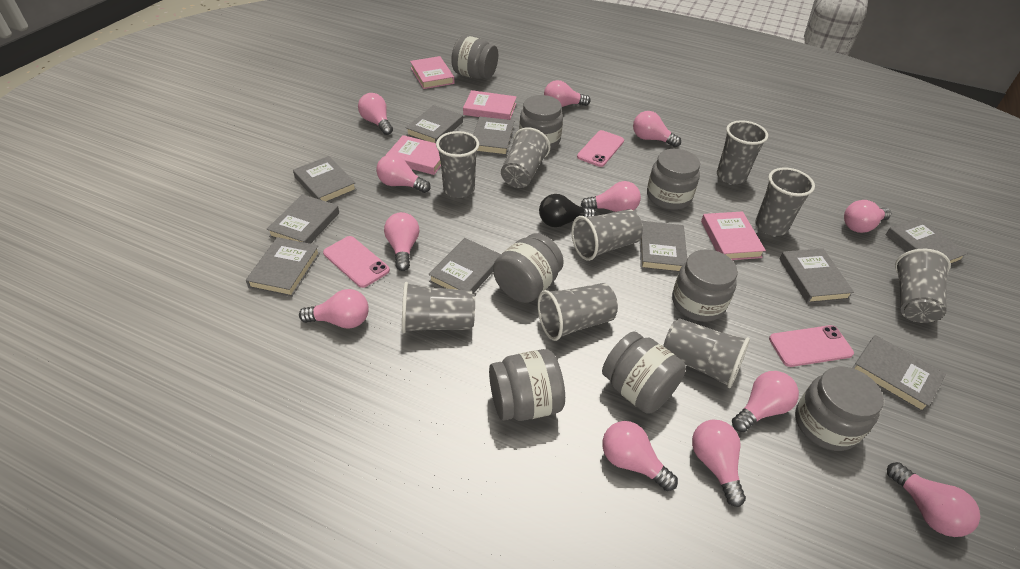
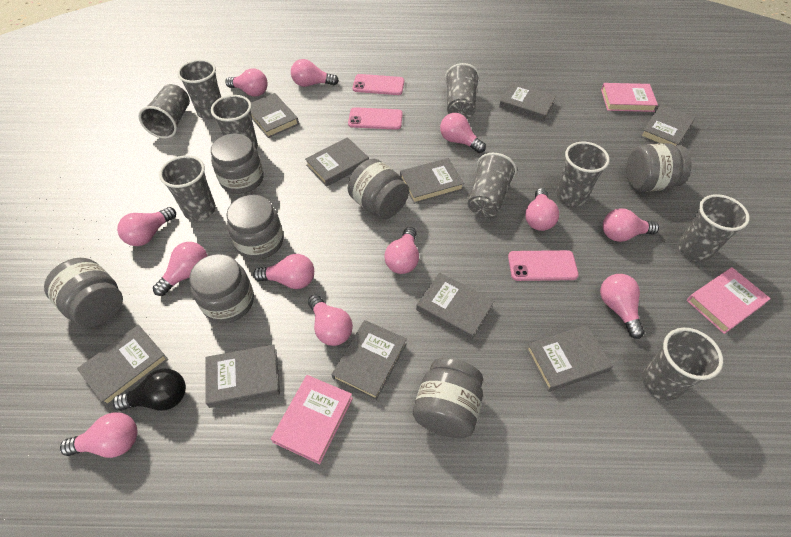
grey jar: [451,35,498,79] [489,349,565,421] [493,233,564,303] [519,95,563,150] [602,331,686,414] [647,149,700,210] [672,249,738,322] [795,366,884,451] = 8 -> [44,258,123,327] [189,254,254,323] [211,134,264,194] [226,195,284,260] [348,159,409,219] [413,358,483,438] [626,143,691,192] = 7
pink book: [386,135,441,175] [410,56,454,89] [463,90,517,120] [701,211,766,260] = 4 -> [271,375,353,464] [601,83,658,112] [687,267,771,334] = 3

